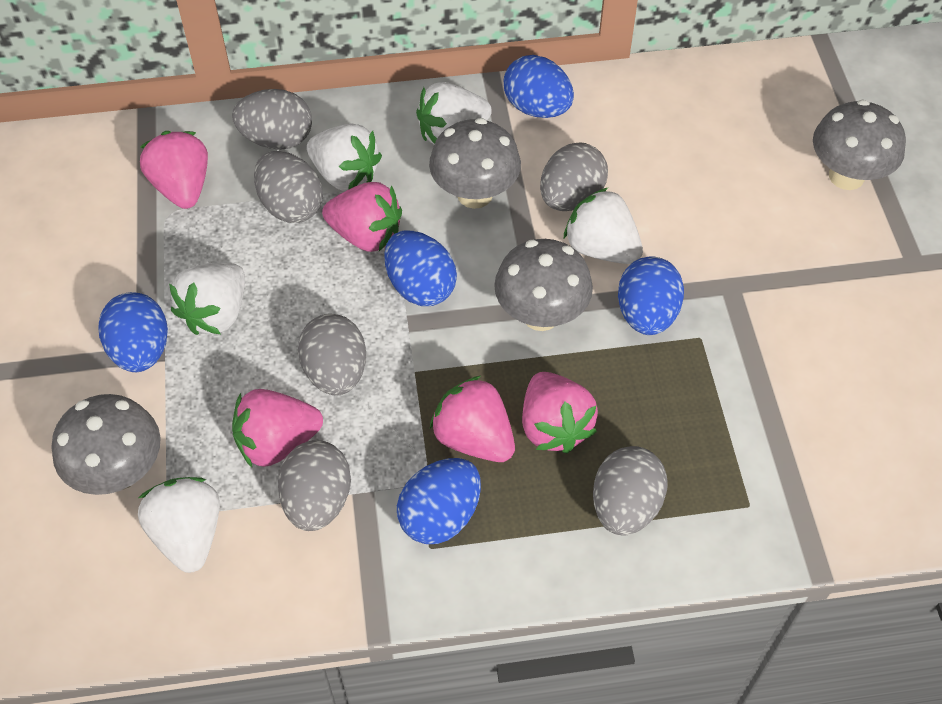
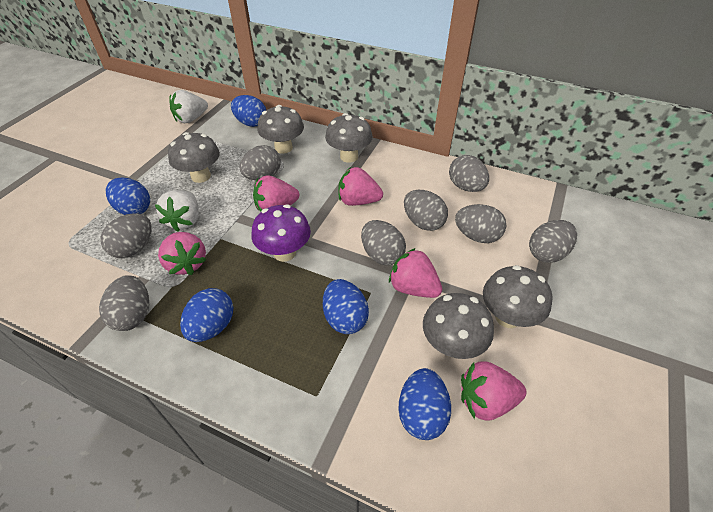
grey egg: [232,89,312,150] [254,151,323,223] [278,440,351,531] [298,314,366,396] [540,142,608,211] [593,446,667,536] = 6 -> [99,275,149,331] [101,213,152,258] [239,145,281,180] [361,220,406,265] [404,190,448,231] [449,155,489,192] [455,204,506,243] [529,220,577,263] = 8
grey mushroom: [51,394,161,495] [429,118,521,209] [494,239,593,331] [813,100,906,190] = 4 -> [168,132,220,183] [257,105,304,154] [325,113,373,163] [423,293,494,359] [483,265,552,328] = 5
purple mushroom: none = 0 -> [251,204,311,262] = 1
white strawberry: [138,477,220,573] [169,263,245,335] [307,124,382,191] [416,82,492,144] [564,188,643,264] = 5 -> [155,190,199,232] [169,90,208,123] = 2

